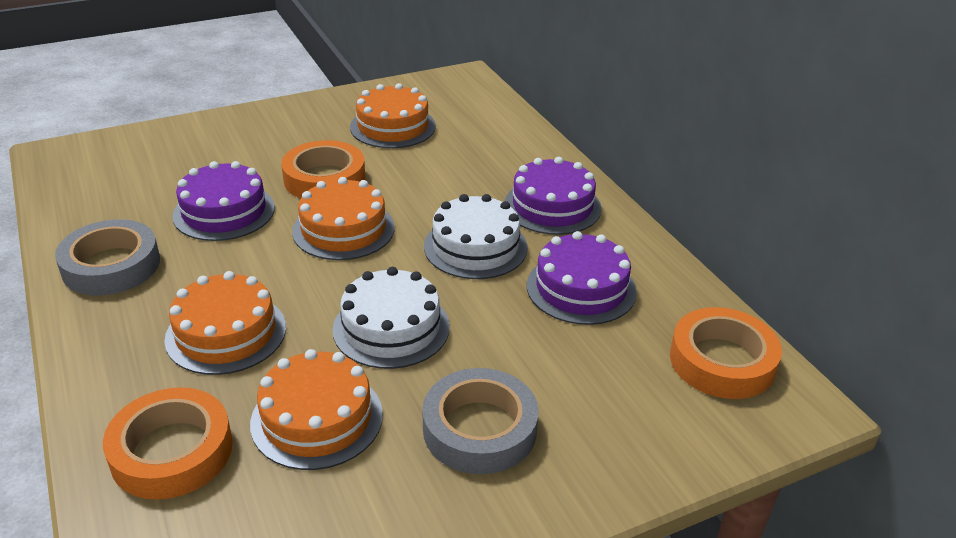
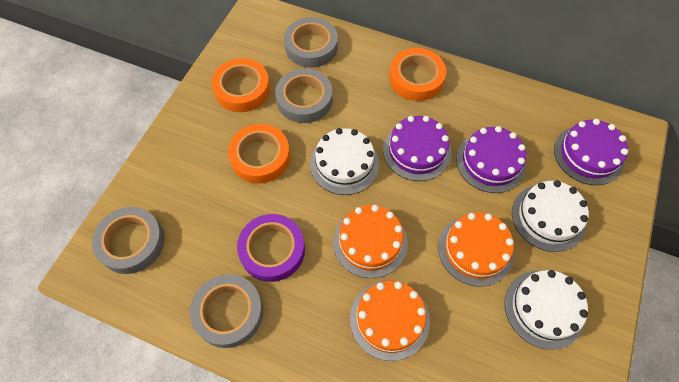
grey tape: [55,219,160,296] [422,368,539,474] = 2 -> [92,207,165,274] [190,274,263,348] [275,68,333,123] [284,17,338,68] = 4
orange cake: [165,271,286,375] [250,349,383,470] [292,177,395,260] [350,83,436,148] = 4 -> [333,205,408,278] [350,281,430,361] [438,212,514,287] = 3
purple tape: none = 0 -> [237,214,305,282] = 1
white cake: [333,267,450,369] [424,194,528,279] = 2 -> [310,128,379,195] [505,270,588,350] [512,180,589,252] = 3

